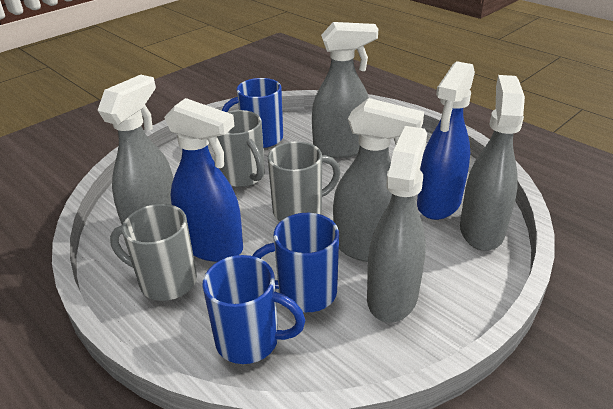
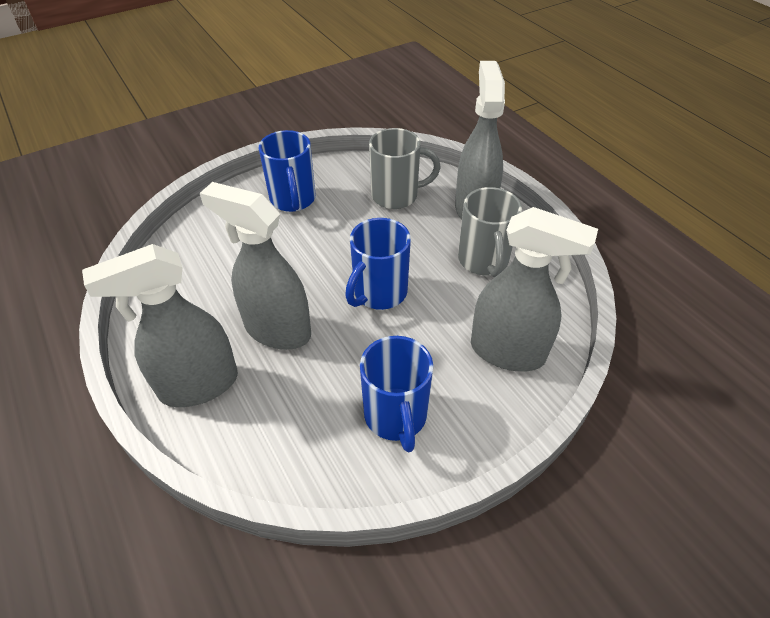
blue spray bottle: [164,98,243,262] [417,61,475,220] = 2 -> none = 0
grey mug: [110,204,197,301] [217,110,265,187] [268,141,341,221] = 3 -> [369,128,441,209] [458,187,522,277] = 2
grey spray bottle: [97,75,174,225] [312,22,378,158] [333,98,424,262] [367,126,427,323] [460,75,525,251] = 5 -> [82,244,238,407] [200,182,311,350] [455,61,505,220] [471,207,598,371] = 4

